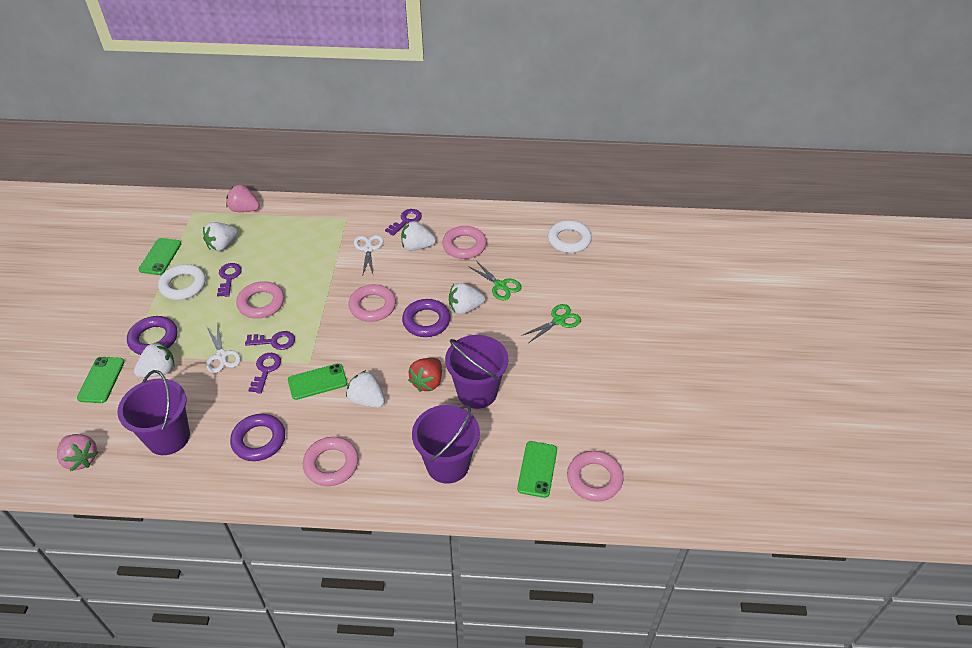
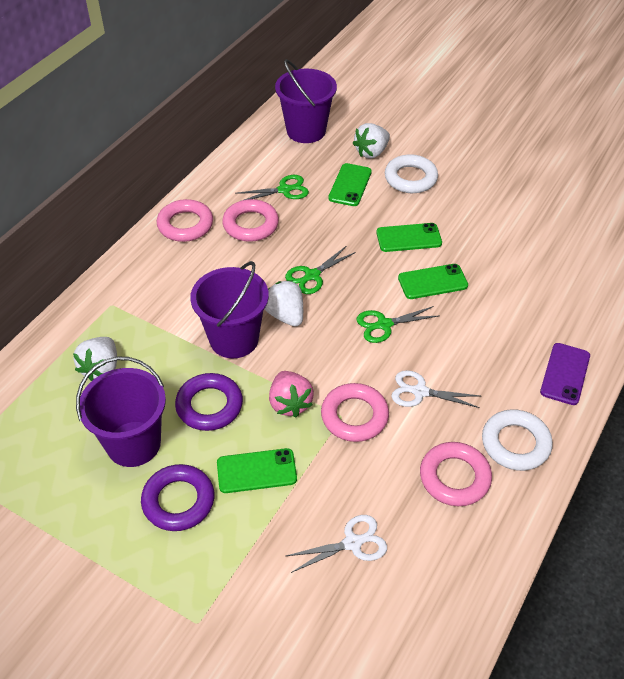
green scissors: [468,261,522,300] [521,304,581,343] = 2 -> [235,175,309,201] [285,246,356,294] [356,306,438,343] = 3
pink ring: [236,281,284,319] [303,437,359,486] [348,284,396,322] [442,226,487,259] [567,451,624,502] = 5 -> [157,199,213,242] [222,199,279,242] [321,383,389,442] [420,442,492,506] = 4
pink strawberry: [57,434,98,471] [226,184,260,212] = 2 -> [269,371,314,418] = 1
purple key: [217,263,242,297] [245,331,295,350] [248,353,281,394] [385,209,422,236] = 4 -> none = 0
purple phone: none = 0 -> [540,343,590,405] = 1
purple ring: [127,316,178,355] [230,414,285,461] [402,299,450,337] = 3 -> [141,464,214,531] [175,373,243,431] = 2
red strawberry: [408,358,442,392] = 1 -> none = 0
white strawberry: [134,342,174,377] [203,222,238,251] [346,370,385,408] [401,221,436,251] [449,283,485,314] = 5 -> [73,337,117,381] [265,280,303,327] [353,123,390,158] = 3

